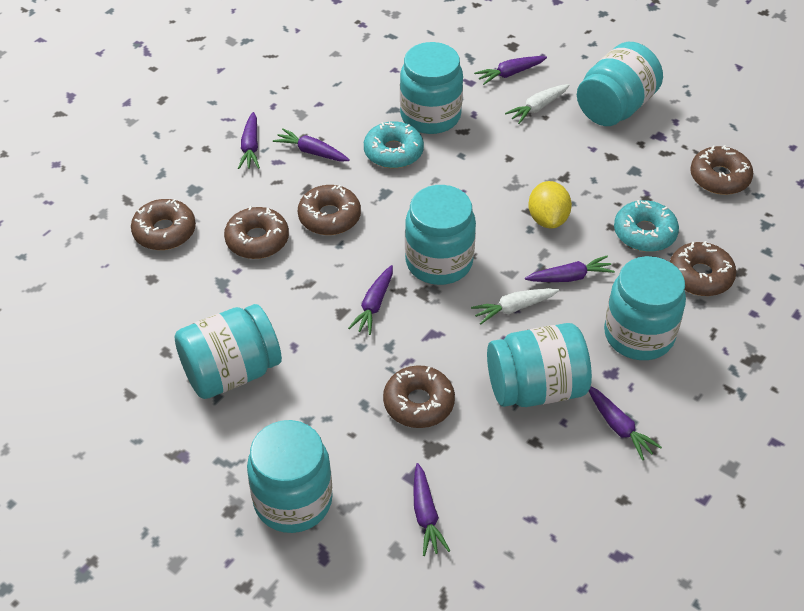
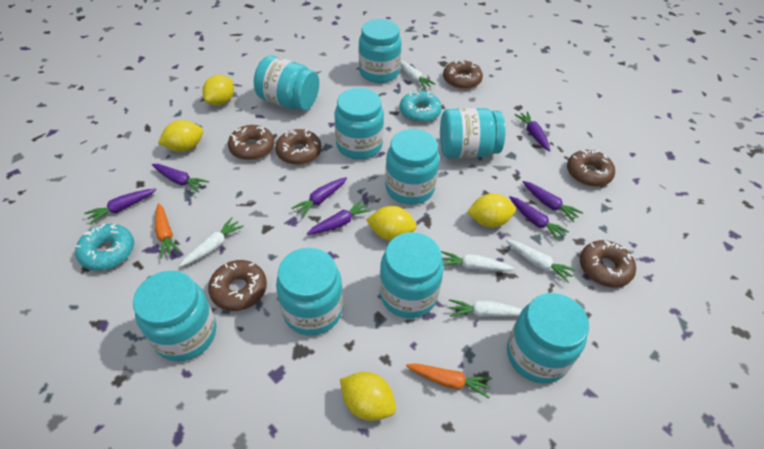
orange carrot: none = 0 -> [155,203,180,259] [406,363,492,398] = 2
turquoise jar: [174,304,282,399] [247,420,333,533] [400,42,463,134] [405,185,476,285] [487,323,592,407] [577,42,663,126] [604,256,686,360] = 7 -> [133,271,216,361] [254,55,319,110] [276,248,343,335] [335,88,384,159] [359,19,401,83] [379,232,444,318] [385,129,440,205] [440,108,505,158] [507,293,589,384] = 9
white carrot: [471,288,559,324] [505,84,570,124] = 2 -> [180,217,244,267] [400,60,436,89] [441,251,514,271] [449,299,523,317] [506,239,576,283] = 5
yellow lemon: [528,181,572,229] = 1 -> [158,120,203,152] [202,75,234,106] [340,372,396,421] [366,206,417,241] [467,193,516,228] = 5

